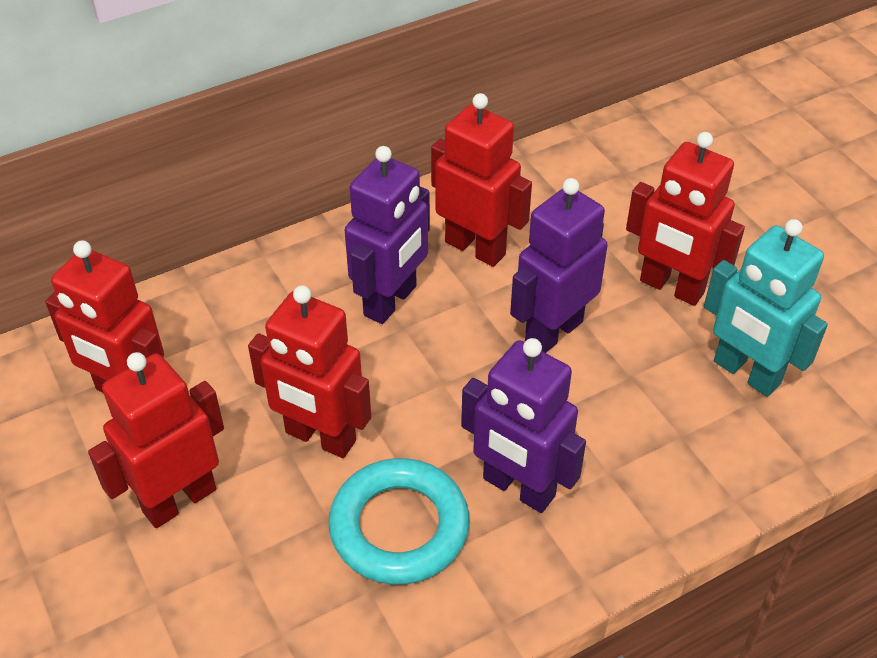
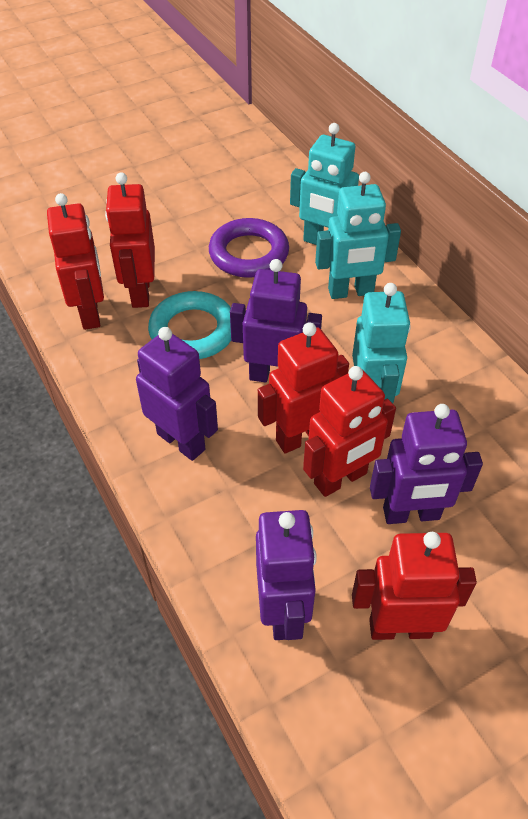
purple ring: none = 0 -> [209,218,289,278] = 1
purple robot: [345,146,430,324] [461,338,586,513] [510,178,608,353] = 3 -> [136,327,218,461] [230,259,322,383] [256,510,317,640] [370,404,483,524] = 4
turquoise robot: [704,219,828,397] = 1 -> [290,123,359,245] [315,172,401,299] [352,283,411,403] = 3

